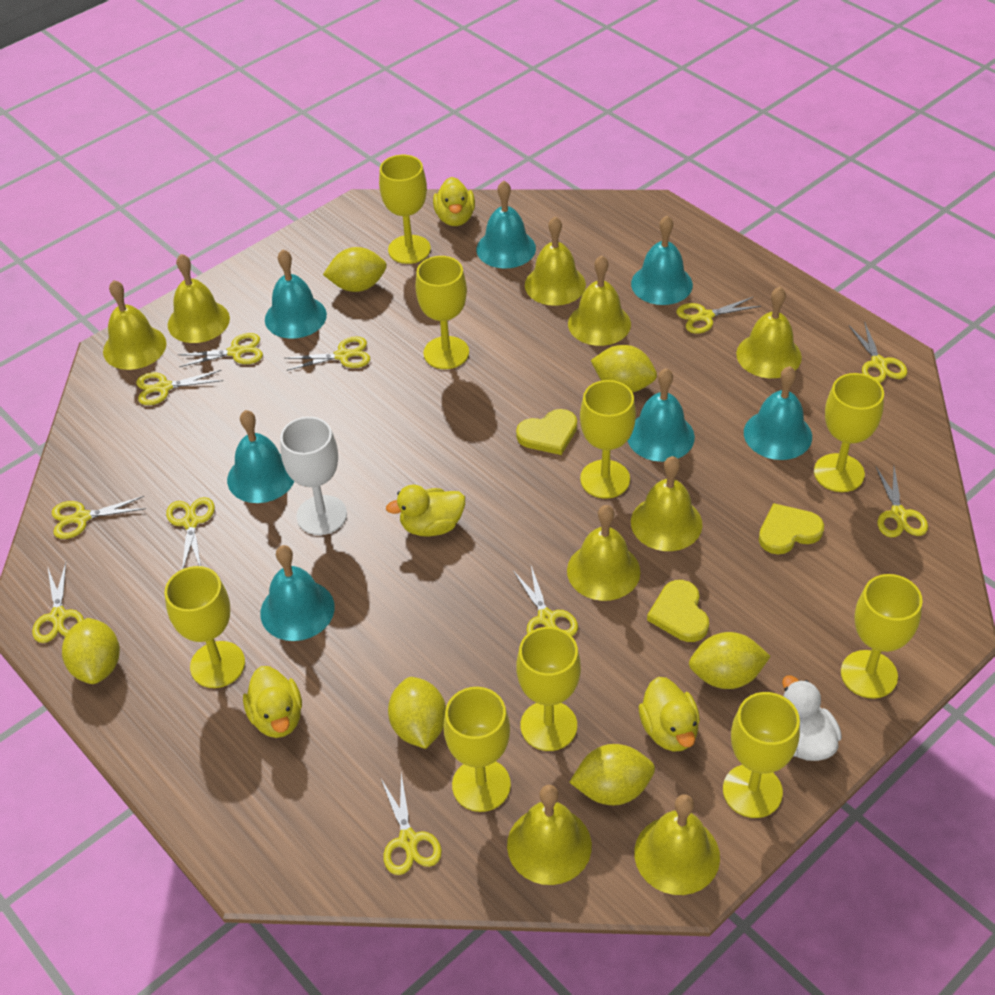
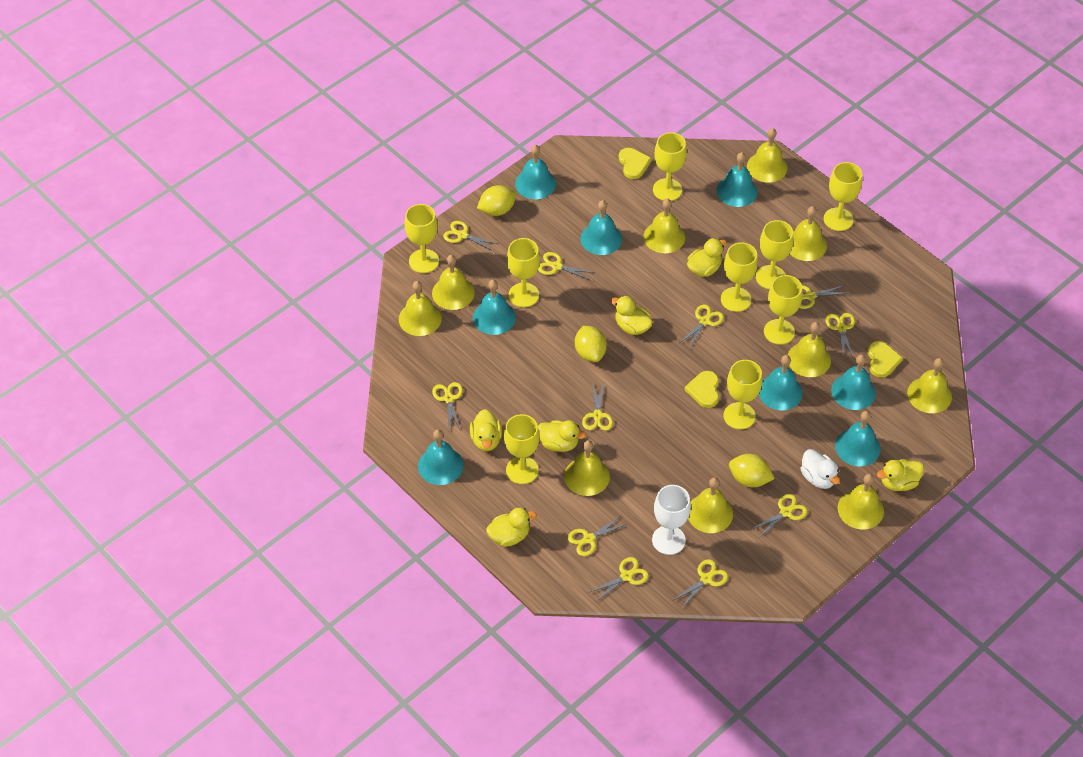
turquoise bell: [227,410,294,503] [260,545,335,641] [265,249,327,339] [476,181,536,269] [628,368,695,462] [631,216,693,305] [744,366,812,460] = 7 -> [418,429,463,485] [473,280,516,335] [515,145,556,199] [580,200,622,255] [716,152,758,207] [759,355,803,410] [831,355,876,410] [835,411,881,466] = 8
yellow bell: [103,280,167,370] [168,254,230,343] [507,785,592,885] [525,216,586,306] [567,505,640,601] [568,255,631,346] [631,456,703,551] [634,794,720,895] [736,287,802,378] = 9 -> [399,281,442,336] [432,255,475,310] [564,440,610,496] [643,199,685,253] [688,477,733,533] [747,128,787,183] [788,322,831,377] [790,206,827,261] [838,474,884,530] [907,358,952,413] = 10
yellow duck: [243,666,302,738] [386,485,465,537] [433,177,475,226] [638,677,700,752] = 4 -> [470,409,502,451] [486,508,537,547] [538,420,586,452] [611,296,653,335] [687,238,727,277] [877,459,924,491] = 6
yellow lemon: [62,618,120,684] [323,247,387,292] [388,677,446,749] [569,744,655,805] [591,345,657,392] [689,632,771,689] = 6 -> [477,185,516,216] [575,326,607,362] [729,454,775,487] = 3

